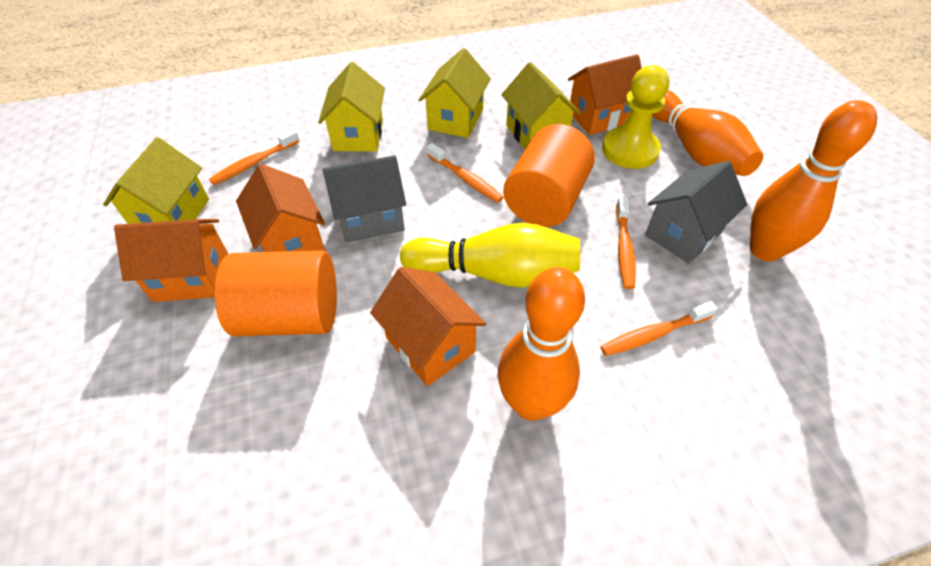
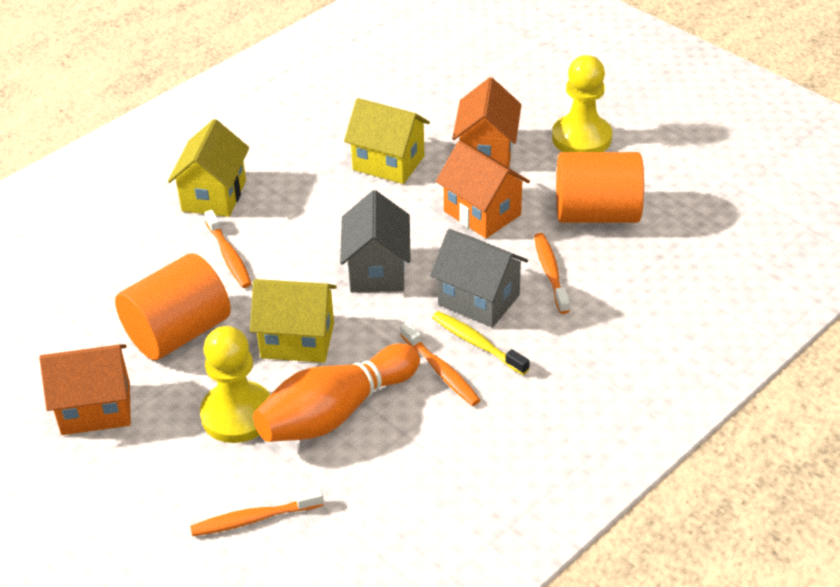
orange bowling pin: [498,267,585,421] [652,90,763,176] [750,100,877,262] = 3 -> [253,343,420,442] = 1
orange house: [114,219,229,302] [236,164,325,252] [370,267,486,386] [568,54,642,135] = 4 -> [39,344,131,435] [436,141,530,238] [452,77,521,168] = 3
yellow bowling pin: [400,223,580,288] = 1 -> none = 0
yellow house: [103,137,209,224] [318,62,385,152] [419,48,491,138] [501,62,581,149] = 4 -> [168,119,249,217] [250,279,337,363] [344,98,430,184] = 3
yellow pawn: [602,65,669,169] = 1 -> [200,326,270,443] [552,55,612,152] = 2
yellow toothbrush: none = 0 -> [432,311,530,375] = 1

